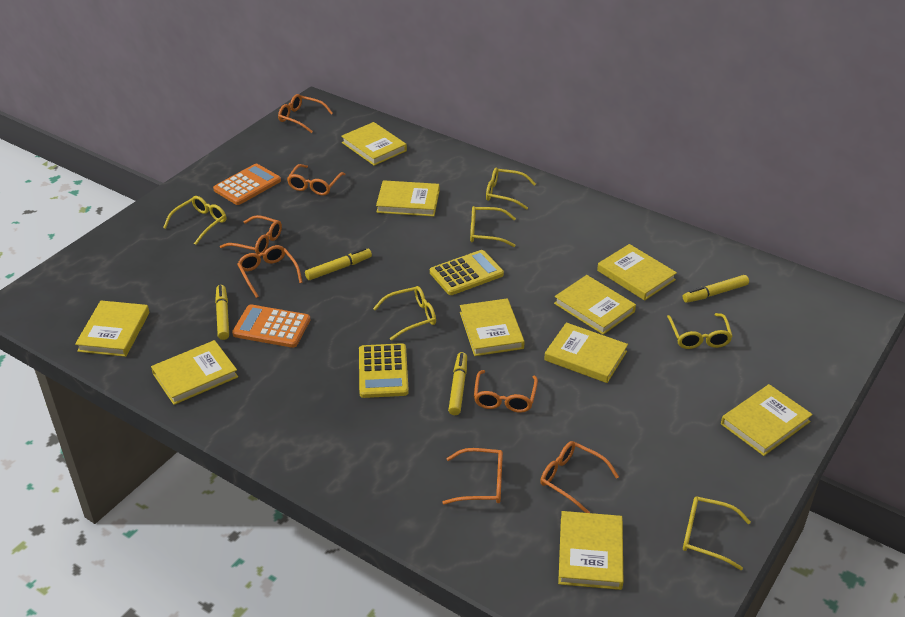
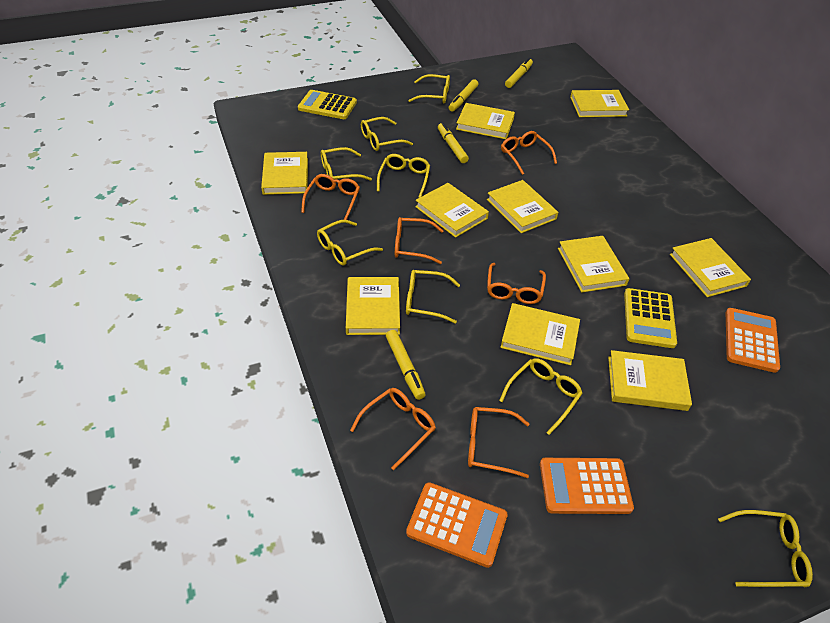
orange calculator: [213,164,281,205] [232,304,310,348] = 2 -> [406,482,508,568] [540,458,634,514] [726,308,780,373] = 3
orange glasses: [220,215,282,254] [237,245,303,298] [278,94,333,133] [287,164,346,196] [442,448,503,505] [474,370,538,412] [540,441,619,513] = 7 -> [301,174,360,220] [350,388,436,470] [395,217,444,264] [468,407,529,478] [487,263,546,304] [501,131,557,175] = 6
yellow glasses: [163,196,226,245] [373,286,436,341] [470,206,516,247] [486,167,536,210] [667,313,733,349] [683,497,751,570] = 6 -> [317,220,383,266] [321,147,372,181] [361,117,413,151] [377,154,430,198] [406,270,460,324] [408,74,450,103] [499,358,583,435] [718,510,813,587] = 8

